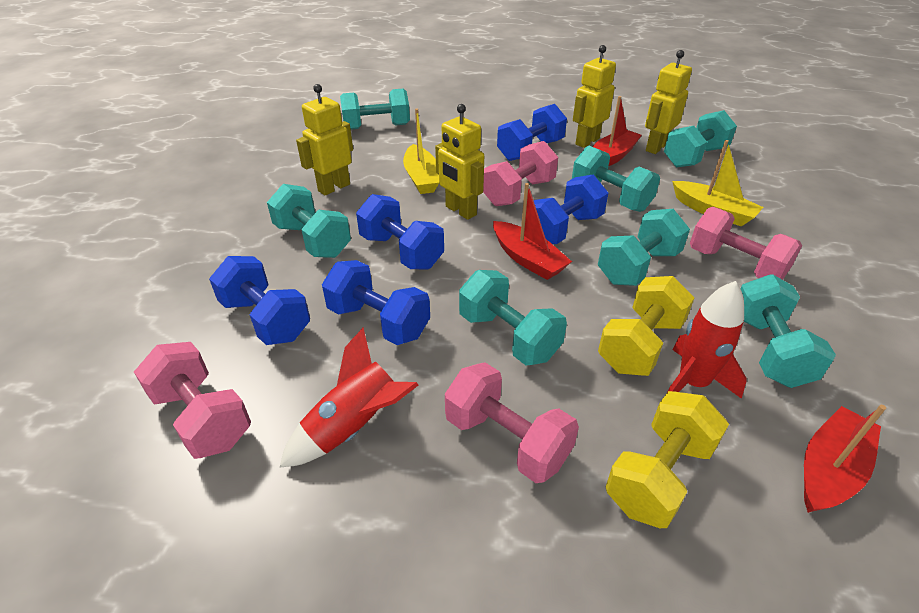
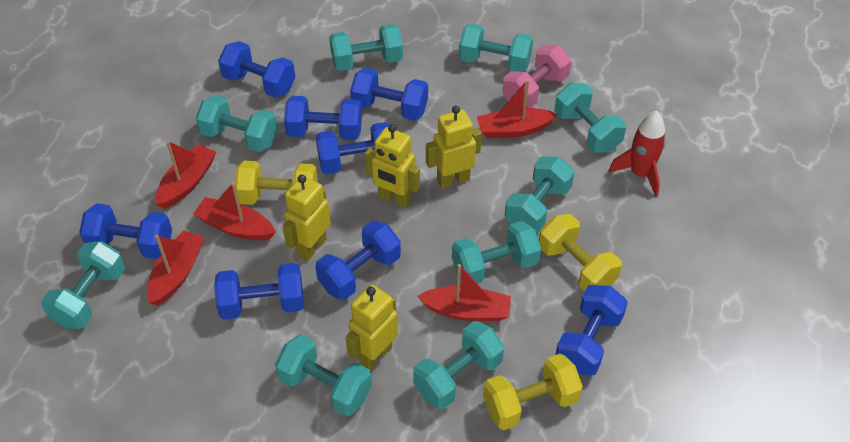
blue dumbbell: [209,256,310,345] [322,260,430,345] [356,194,444,269] [497,104,567,161] [534,175,608,244] = 5 -> [79,203,172,259] [214,263,304,320] [218,41,296,98] [284,96,362,140] [315,221,401,300] [316,122,389,175] [350,68,428,121] [555,285,628,376] = 8
pink dumbbell: [134,342,251,459] [445,362,579,483] [483,141,558,206] [690,207,802,280] = 4 -> [502,45,571,108] = 1
red boat: [493,183,572,280] [593,96,642,166] [804,405,886,513] = 3 -> [147,230,204,306] [155,141,216,209] [193,182,276,240] [417,264,511,321] [477,79,558,138] = 5
red rocket: [280,328,418,467] [668,281,747,399] = 2 -> [609,110,666,197] = 1
turquoise dumbbell: [267,184,351,258] [340,89,410,130] [459,270,567,365] [572,146,660,212] [598,209,690,286] [664,110,737,167] [740,274,836,388] = 7 -> [41,241,125,329] [196,95,278,152] [275,334,372,416] [329,24,403,71] [413,321,504,409] [452,221,541,284] [459,24,533,72] [505,156,575,233] [555,82,626,153] = 9
yellow boat: [403,108,439,194] [672,140,763,226] = 2 -> none = 0
yellow dumbbell: [598,276,694,376] [606,391,729,528] = 2 -> [234,161,318,205] [483,354,583,430] [539,214,622,292] = 3

